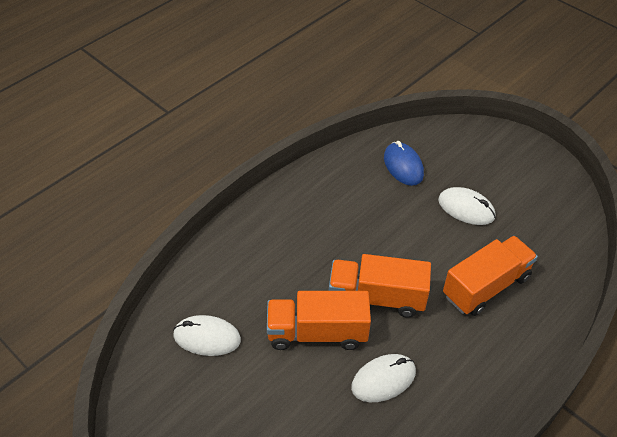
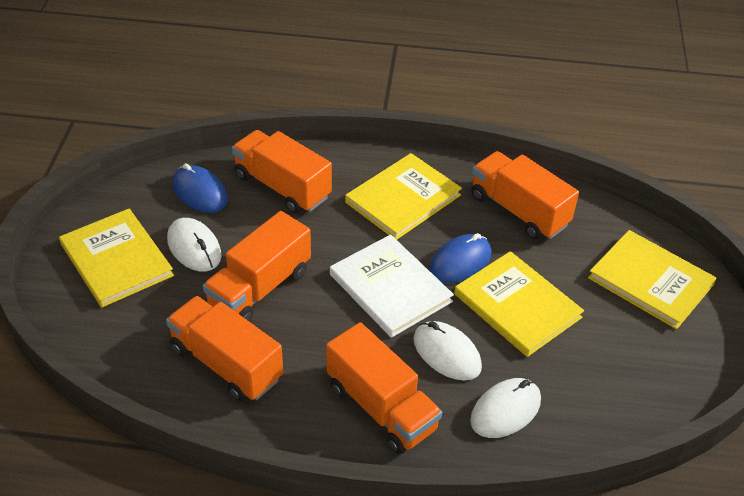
blue mouse: [384,141,424,186] = 1 -> [172,163,228,213] [429,233,491,284] = 2
orange truck: [267,291,371,350] [329,254,431,318] [443,236,538,316] = 3 -> [166,296,283,402] [203,211,311,321] [232,130,332,214] [326,322,442,454] [471,151,579,240] = 5
white book: none = 0 -> [330,234,454,338] = 1
yellow book: none = 0 -> [59,208,174,308] [345,153,462,240] [454,251,584,357] [588,230,716,329] = 4

